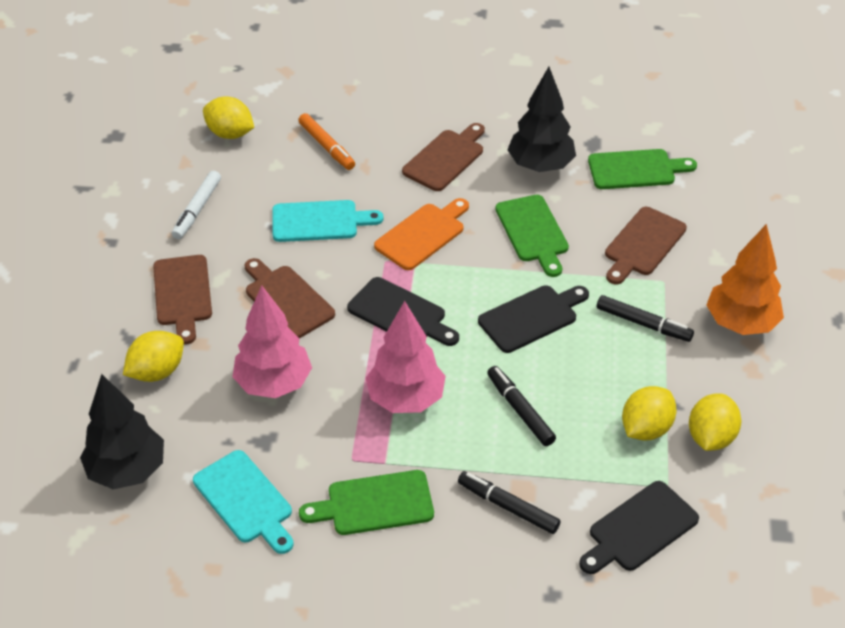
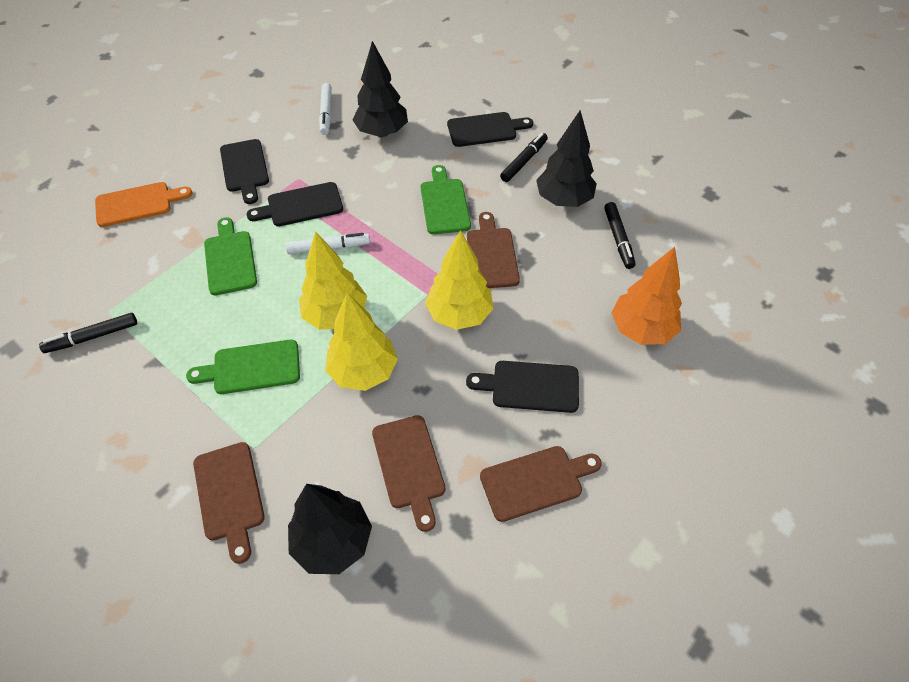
black cutting board: [347,277,459,346] [478,285,589,353] [579,481,699,574] = 3 -> [220,139,269,204] [247,182,343,226] [447,112,533,147] [466,361,579,413] = 4
black tree: [80,374,164,489] [507,67,576,172] = 2 -> [288,484,372,574] [352,41,408,137] [536,110,597,207] = 3
orange marker: [298,113,355,170] = 1 -> none = 0
pink tree: [233,285,312,398] [366,301,446,413] = 2 -> none = 0
turquoise cutting board: [193,450,293,554] [272,200,384,242] = 2 -> none = 0
white marker: [172,171,221,239] = 1 -> [286,233,370,254] [319,83,332,135] = 2
yellow lemon: [123,331,184,382] [203,96,254,139] [622,386,677,440] [689,393,741,451] = 4 -> none = 0
yellow tree: none = 0 -> [299,231,367,330] [325,293,398,391] [425,230,494,330] = 3

